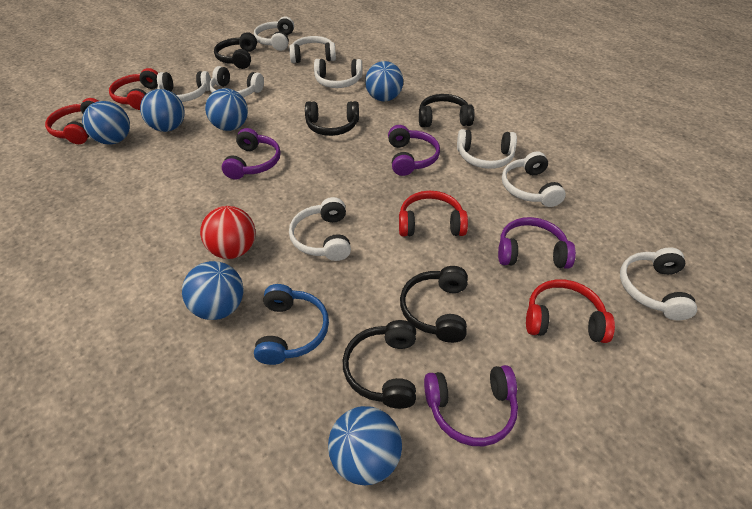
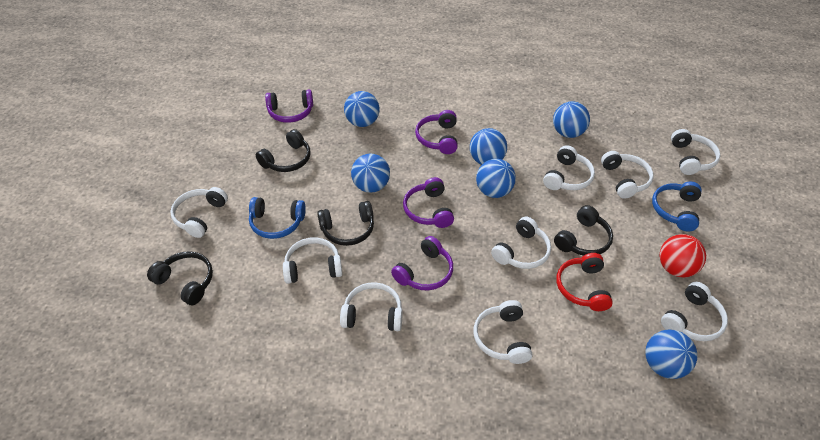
black headphones: [214,32,257,69] [305,101,359,136] [343,320,416,409] [400,266,468,343] [419,94,474,127] = 5 -> [147,251,213,305] [256,129,311,172] [317,201,374,246] [554,205,613,256] = 4
blue headphones: [254,284,329,365] = 1 -> [249,197,306,239] [652,182,702,231] = 2
red headphones: [45,98,99,144] [109,68,158,110] [399,191,468,237] [526,279,615,343] = 4 -> [557,253,613,311] = 1

